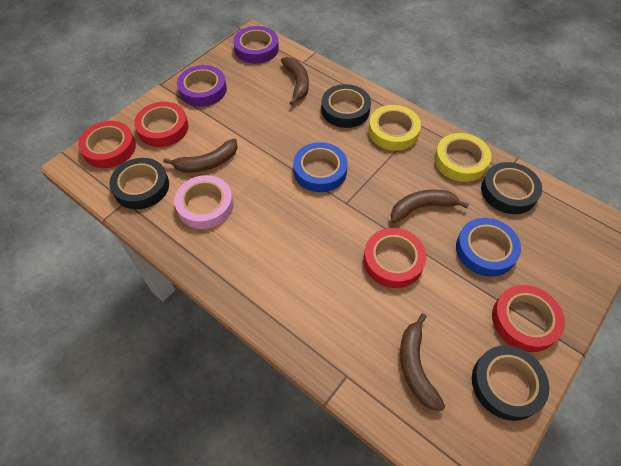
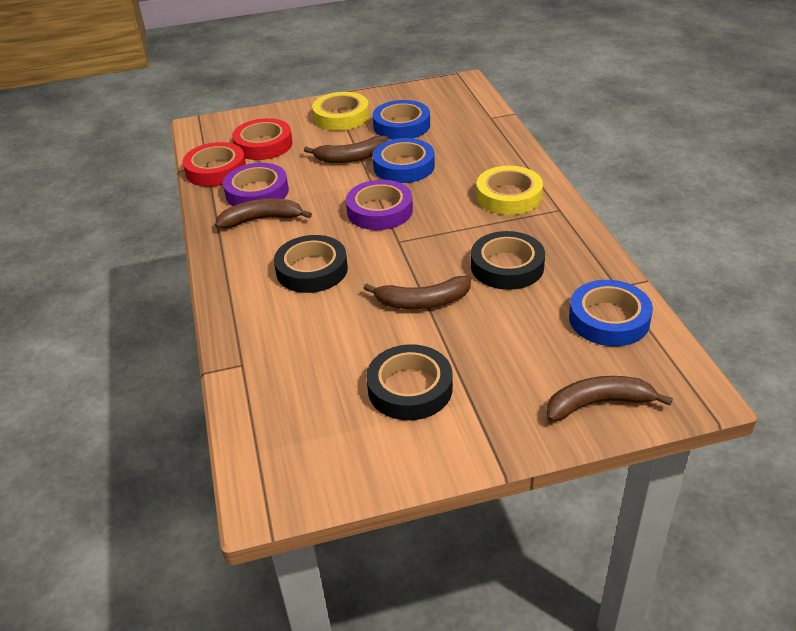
black tape: [109,158,169,209] [321,84,371,128] [472,345,549,421] [481,162,542,214] = 4 -> [274,235,348,293] [366,344,453,420] [471,231,545,290] = 3
blue tape: [293,142,348,192] [456,218,521,277] = 2 -> [372,100,430,140] [373,138,435,183] [569,280,653,346] = 3
pink tape: [174,175,233,229] = 1 -> none = 0
red tape: [78,121,136,168] [134,102,188,147] [363,228,426,288] [492,285,565,352] = 4 -> [183,142,246,187] [232,118,293,160] = 2

